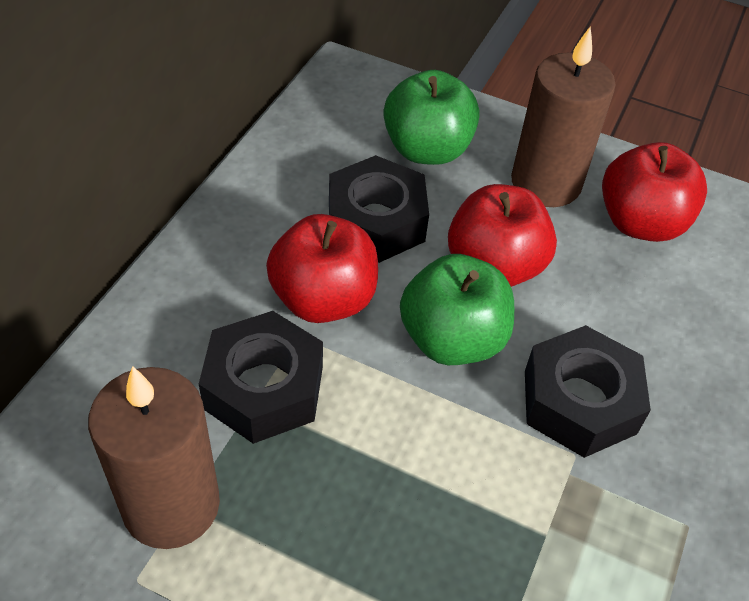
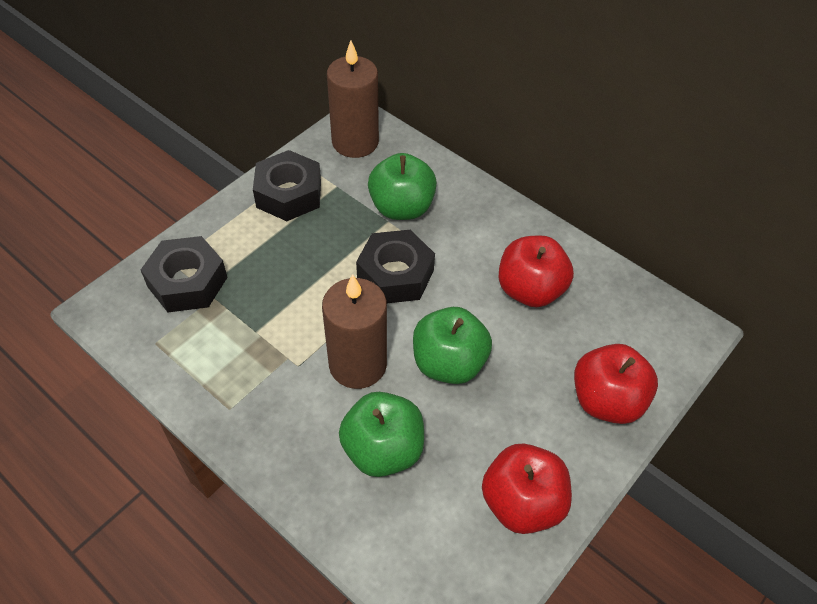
green apple: [383,70,480,165] [400,254,514,365] = 2 -> [339,392,424,477] [368,153,437,220] [413,307,492,384] = 3

